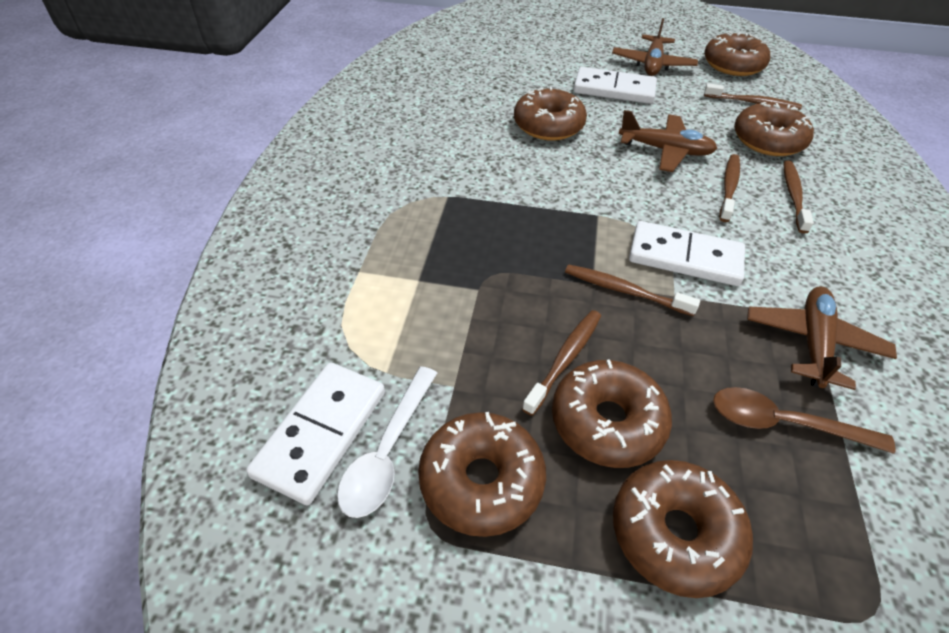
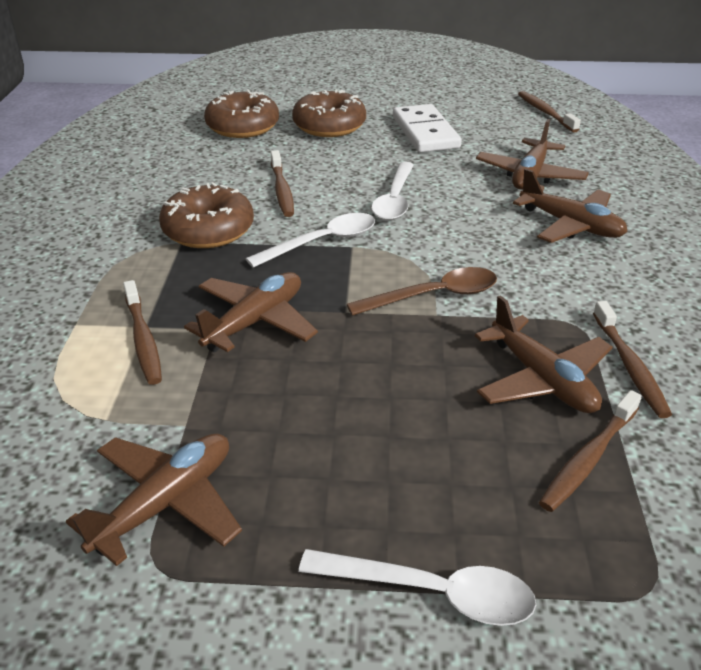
brown donut: [418,412,546,537] [514,86,587,141] [552,359,672,468] [613,460,753,598] [704,31,770,76] [734,102,814,156] = 6 -> [159,182,254,248] [204,89,279,138] [292,89,366,137] = 3
brown plane: [612,18,698,76] [619,110,718,172] [747,286,897,390] = 3 -> [66,434,242,566] [184,272,318,352] [475,295,613,413] [476,119,589,189] [513,168,628,243] = 5
white domino: [246,363,385,506] [573,67,657,104] [629,221,745,286] = 3 -> [393,104,462,152] = 1
white spoon: [337,366,437,518] = 1 -> [246,213,375,268] [299,549,536,626] [371,162,414,220] = 3

